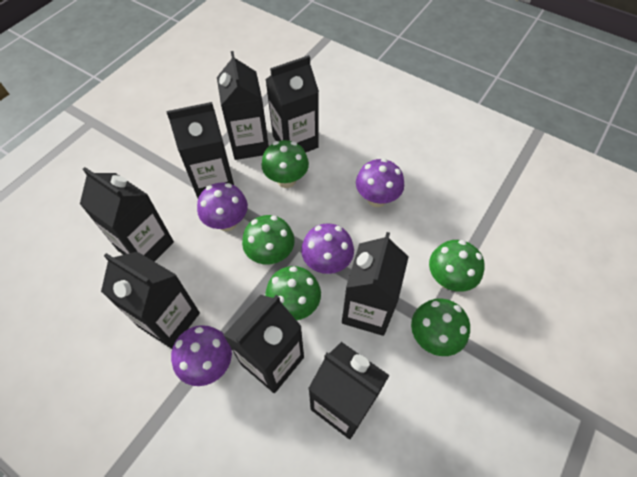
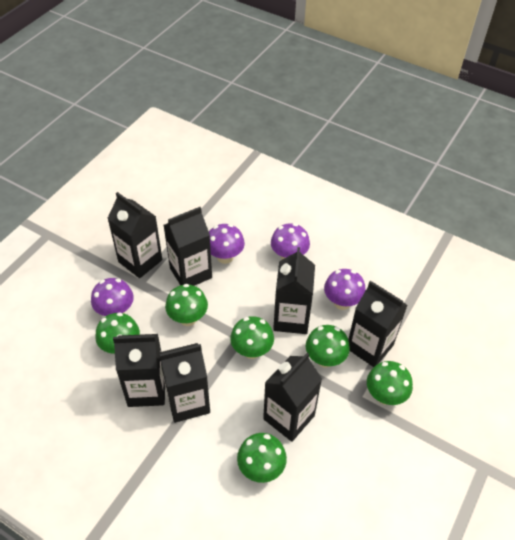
black carton: [80,167,174,262] [101,252,200,349] [166,102,234,198] [217,51,269,160] [223,295,304,393] [265,55,319,153] [308,342,390,439] [342,232,409,336] = 8 -> [107,192,162,278] [113,334,165,407] [159,343,210,423] [164,207,212,286] [263,353,322,442] [273,247,315,334] [348,281,408,367] = 7
green mushroom: [242,215,295,264] [261,140,309,188] [265,266,321,320] [411,298,470,356] [429,240,484,292] = 5 -> [95,312,140,354] [165,284,208,326] [230,316,274,359] [237,433,287,483] [306,325,350,368] [367,361,413,405] = 6

